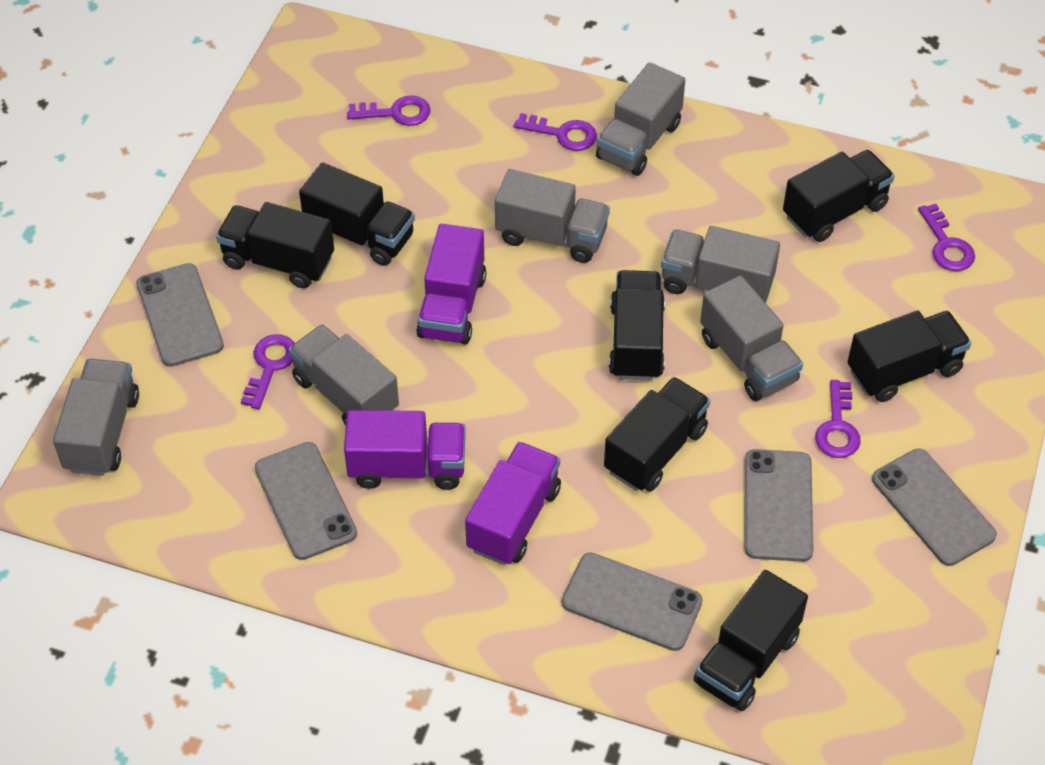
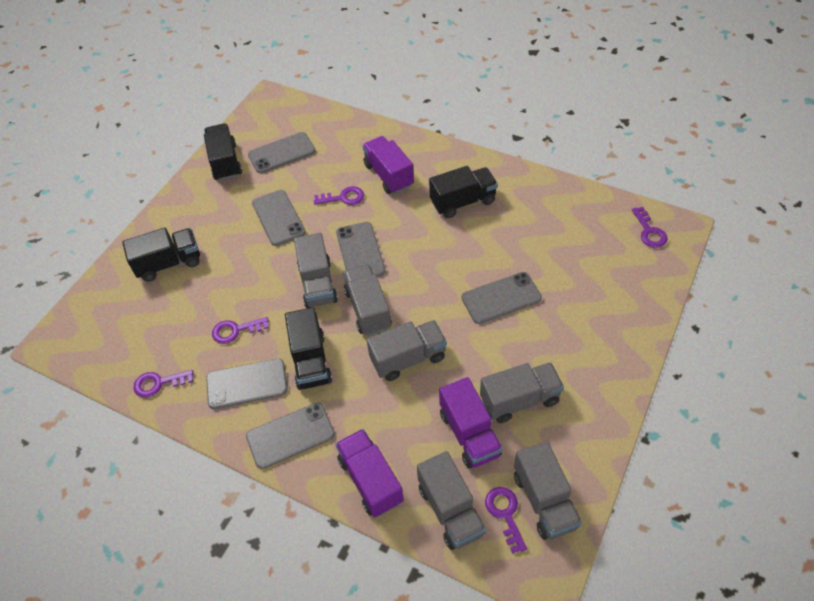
black truck: [216,202,334,288] [299,163,415,266] [604,377,710,492] [609,270,665,381] [694,570,808,711] [783,150,895,242] [848,311,971,402] = 7 -> [122,228,200,282] [204,123,242,181] [285,307,332,390] [429,166,498,218] = 4
grey phone: [136,263,224,367] [255,442,357,560] [562,553,703,651] [745,449,814,562] [872,449,997,566] = 5 -> [206,358,288,409] [246,403,335,469] [248,132,316,174] [252,190,306,246] [336,222,385,277] [462,272,542,324] = 6

